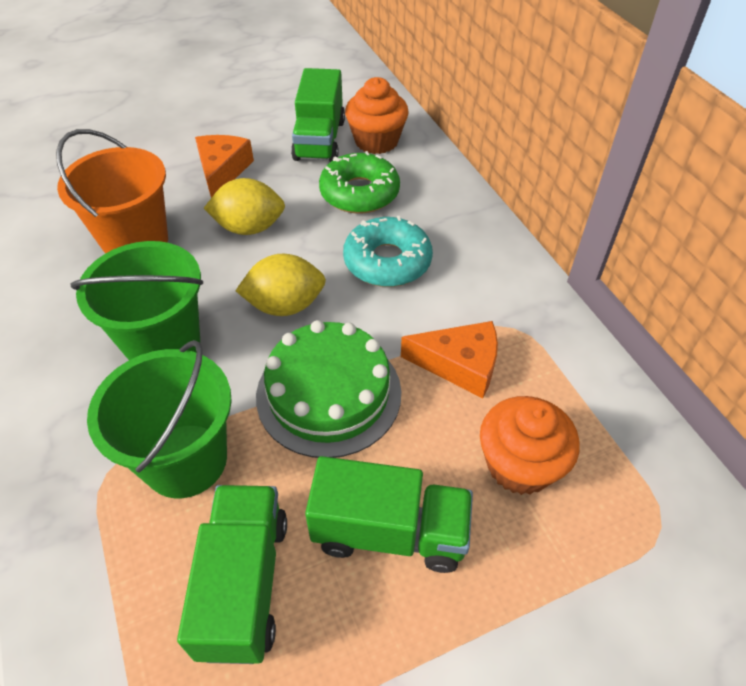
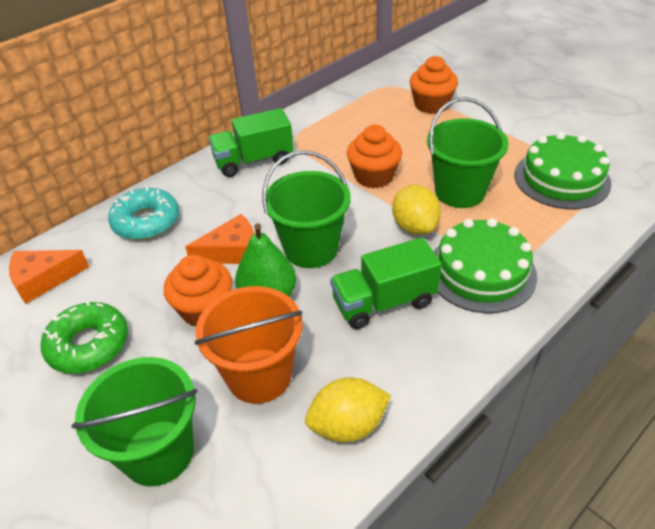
green bucket: [71,241,203,360] [87,340,232,498] = 2 -> [71,357,197,486] [262,151,351,268] [427,97,509,208] = 3
green cake: [256,320,401,458] = 1 -> [433,218,537,313] [514,132,611,209] = 2
green pear: none = 0 -> [235,224,296,296] = 1
green truck: [177,485,287,664] [291,68,345,162] [305,456,473,573] = 3 -> [208,108,294,177] [330,237,442,329] = 2
orange cupcake: [345,77,409,154] [480,396,579,495] = 2 -> [164,255,232,326] [347,125,402,188] [409,56,458,114] = 3

